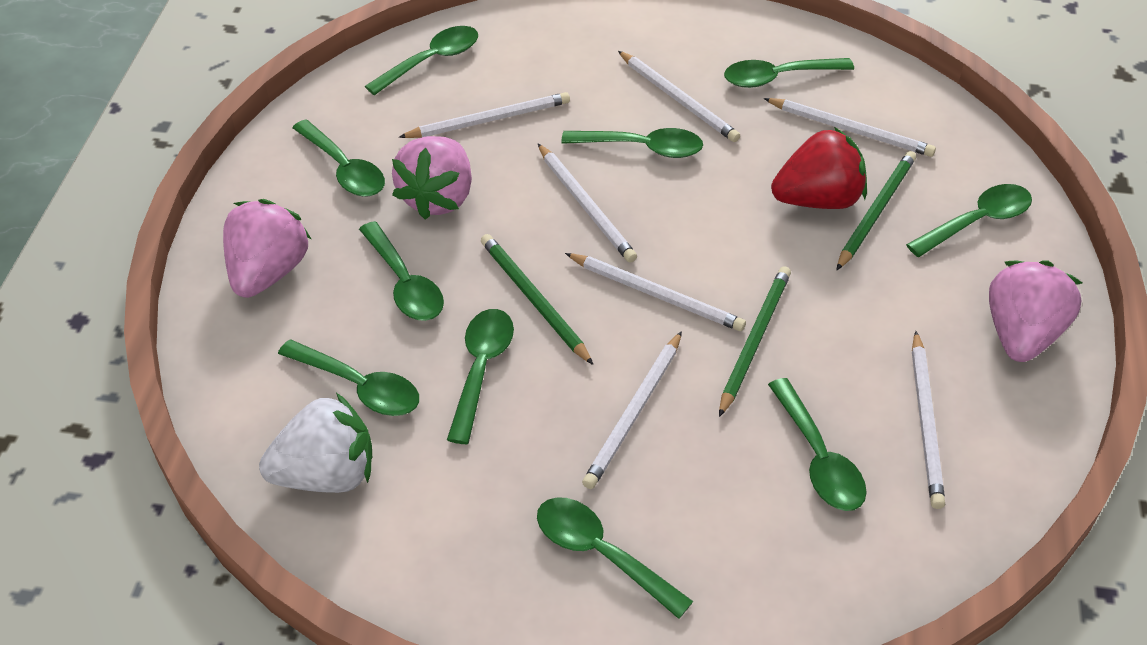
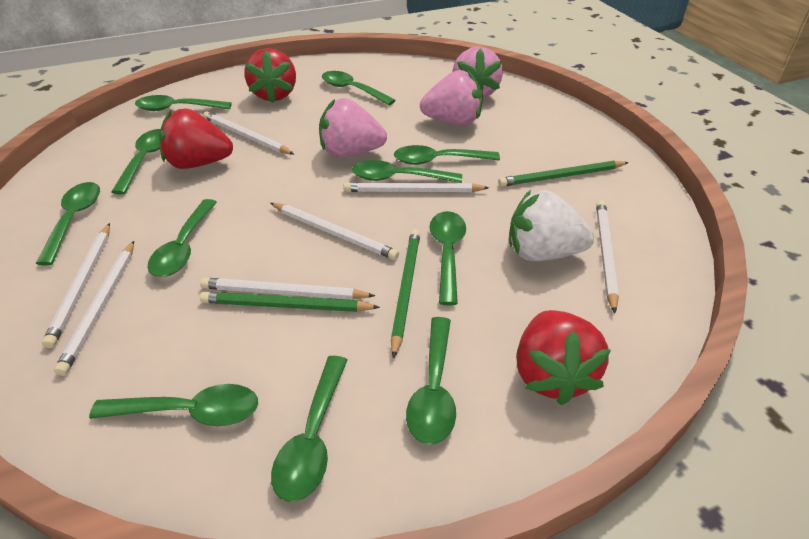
green spoon: [278,339,419,416] [292,119,385,197] [359,221,444,321] [365,26,478,95] [447,309,514,444] [537,497,693,619] [561,128,703,158] [724,58,854,88] [768,378,867,511] [906,184,1032,257] = 10 -> [36,182,100,265] [89,384,258,426] [111,129,160,195] [135,95,232,111] [147,199,217,277] [271,356,347,502] [322,71,396,105] [352,160,462,183] [394,145,500,165] [406,317,456,445] [430,211,466,305] = 11
red strawberry: [771,127,867,209] = 1 -> [159,108,233,169] [245,48,296,103] [516,310,611,405] = 3

